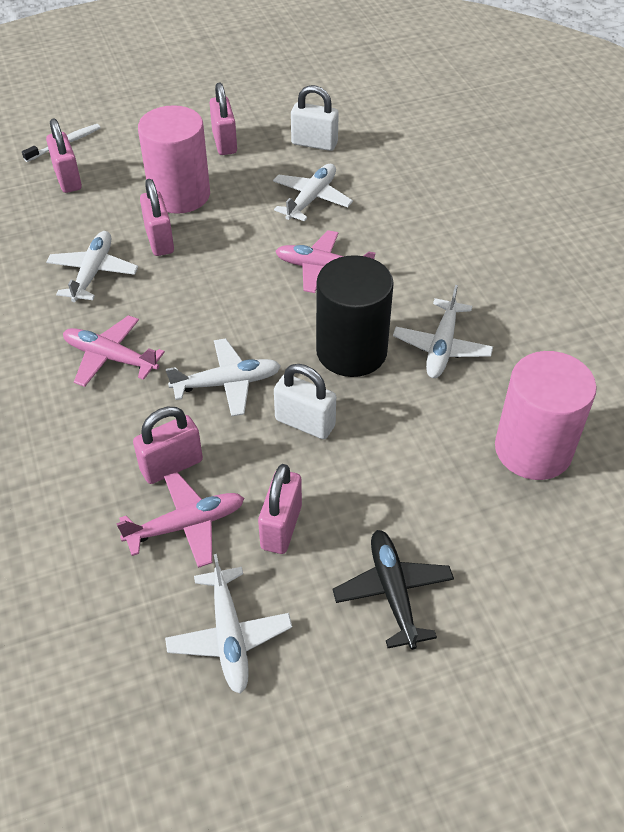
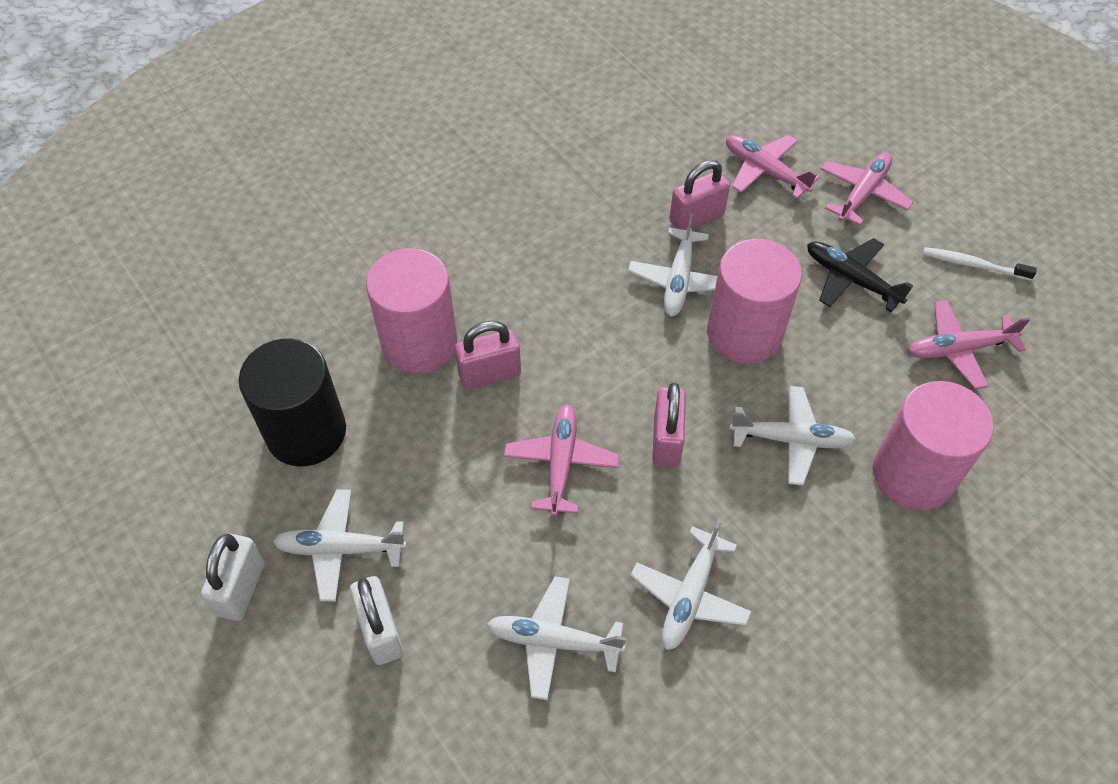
pink cylinder: [138,105,210,214] [495,351,597,480] = 2 -> [366,248,458,374] [707,239,802,364] [873,381,993,510] = 3
pink padlock: [46,119,82,193] [133,407,203,484] [140,179,174,256] [210,83,237,155] [258,464,302,554] = 5 -> [455,321,521,389] [652,383,686,468] [669,160,730,230] = 3
pink plane: [63,315,165,387] [116,472,244,568] [275,230,375,293] = 3 -> [504,404,619,517] [726,135,820,199] [820,152,913,226] [908,300,1030,389] = 4

